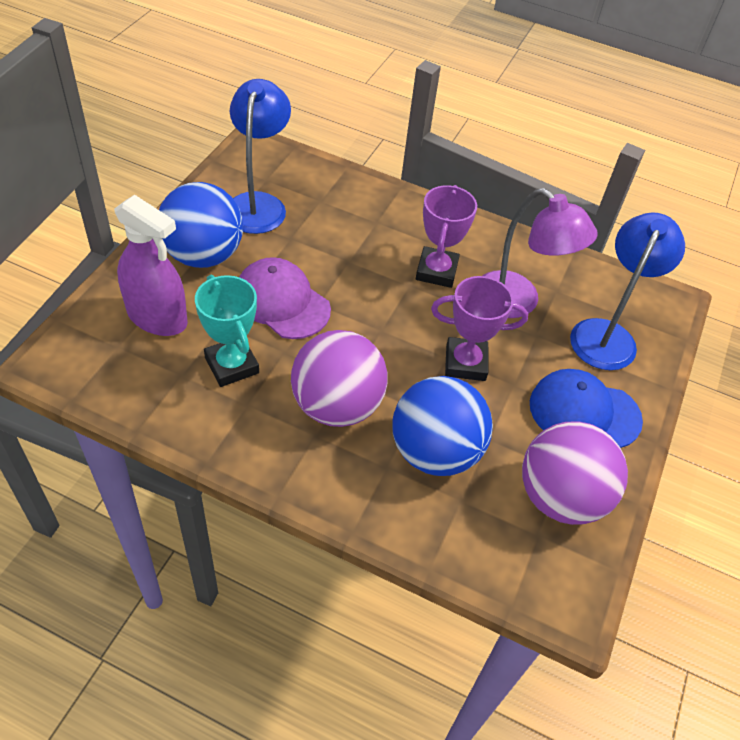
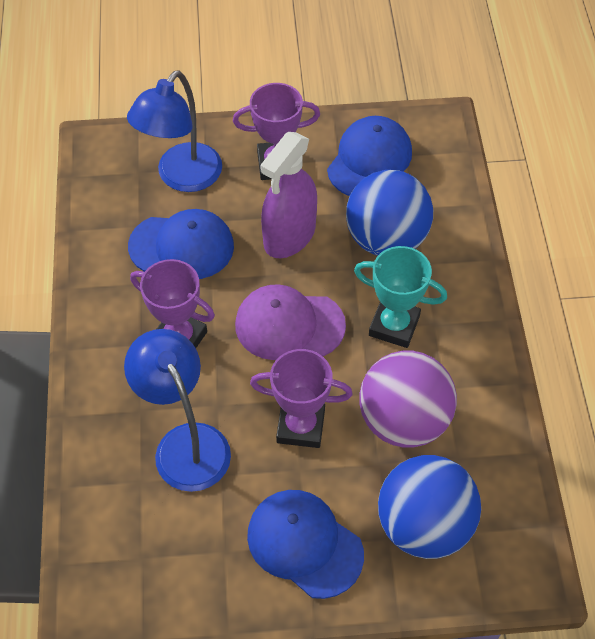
blue cap: [530,369,643,448] = 1 -> [128,209,234,279] [247,490,364,599] [327,116,412,196] = 3
purple ball: [291,330,388,427] [522,422,628,525] = 2 -> [359,351,457,447] = 1
purple lamp: [483,188,598,318] = 1 -> none = 0
purple trophy: [416,185,477,288] [431,276,528,381] = 2 -> [130,259,215,348] [233,83,320,180] [250,349,353,448] = 3

